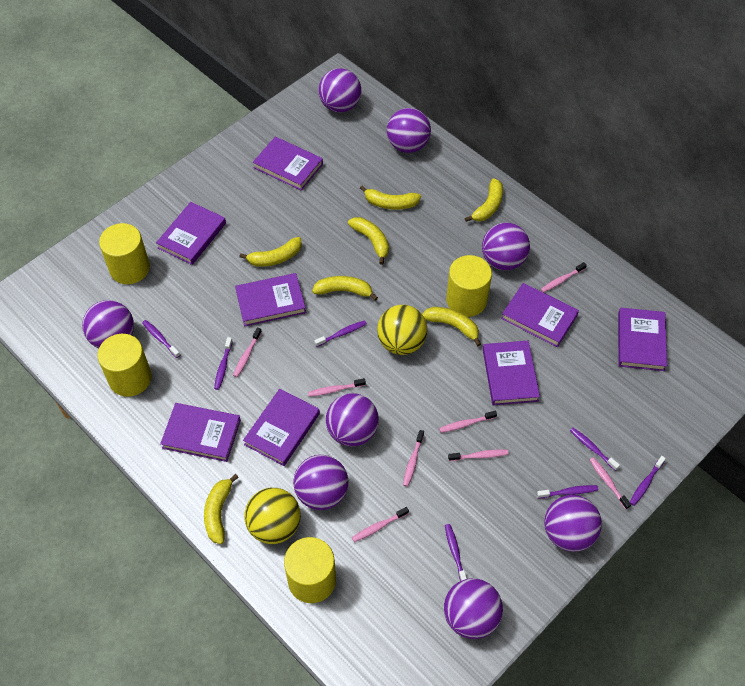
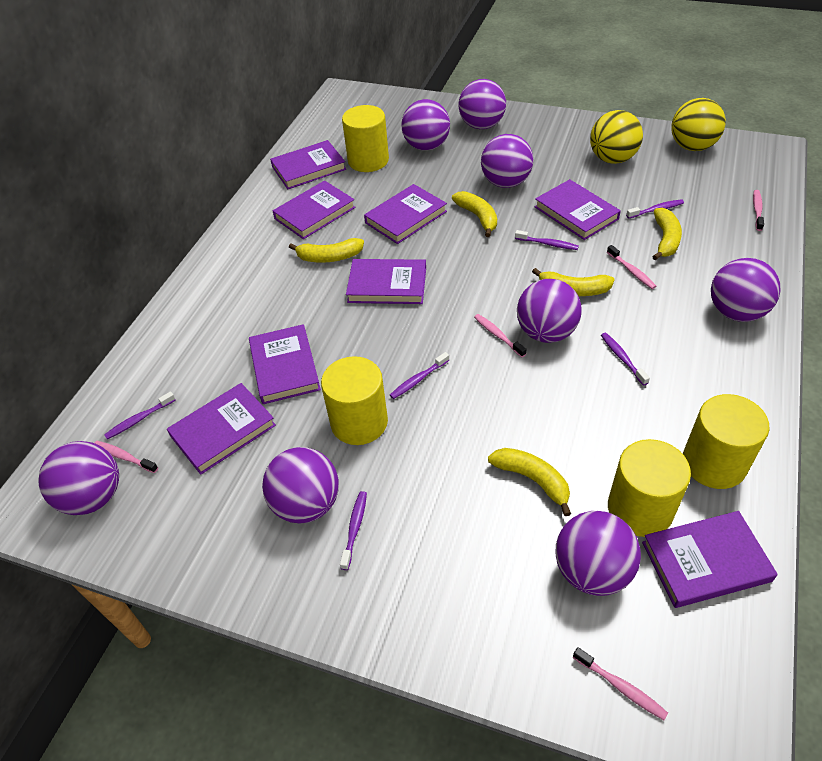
pink toothbrush: [233,327,262,377] [308,378,366,397] [352,507,409,542] [403,430,424,487] [439,411,497,433] [448,449,509,461] [541,262,587,293] [590,457,631,509] = 8 -> [95,441,158,473] [474,314,526,357] [573,647,668,720] [607,245,656,289] [753,190,764,231] = 5
purple toothbrush: [142,320,180,358] [214,337,233,390] [314,320,367,347] [445,524,467,581] [537,485,598,498] [570,428,620,471] [630,456,666,506] = 7 -> [104,391,176,439] [340,491,367,570] [390,352,449,399] [515,230,579,250] [601,333,650,386] [626,199,684,219] = 6
yellow banana: [204,474,239,544] [239,237,302,267] [312,276,378,301] [348,217,389,265] [360,185,421,210] [422,307,481,346] [465,178,503,222] = 7 -> [289,238,364,263] [452,191,497,237] [488,448,571,516] [532,268,615,296] [652,208,682,260] = 5

